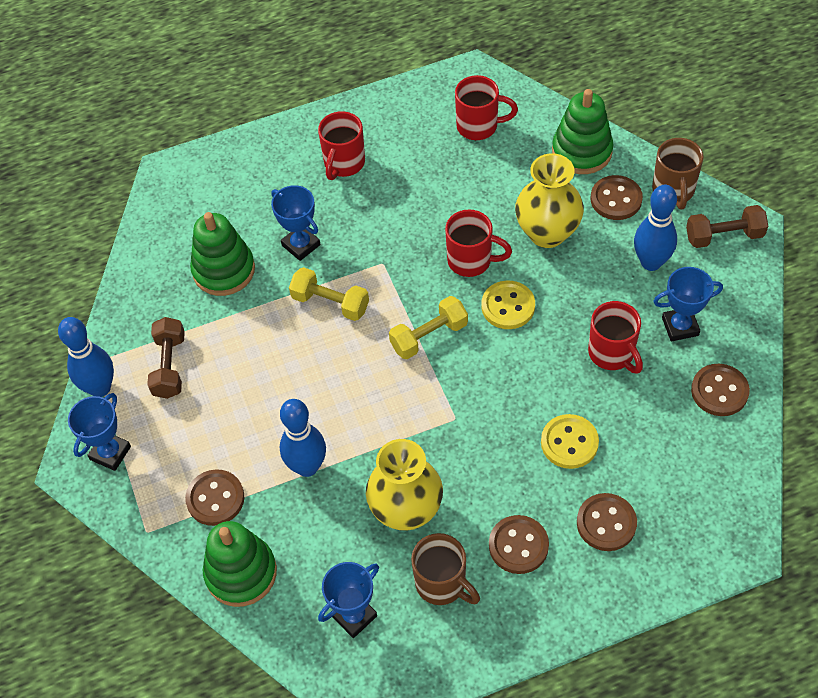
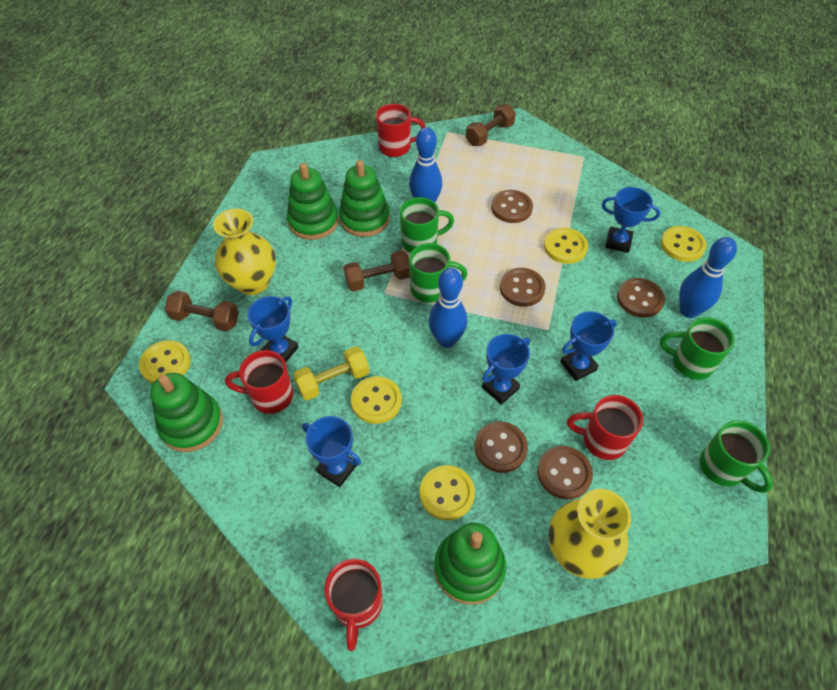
blue trophy: [68,393,131,471] [271,185,320,261] [318,562,379,638] [653,267,723,341] = 4 -> [247,296,299,363] [302,416,361,487] [482,334,530,405] [560,311,617,381] [602,187,660,253] = 5
brown dumbbell: [147,317,185,399] [686,205,768,248] = 2 -> [165,291,239,332] [344,251,410,292] [466,104,516,146] = 3
brown mug: [411,533,480,605] [652,138,704,209] = 2 -> none = 0
green mug: none = 0 -> [400,197,454,253] [409,243,468,303] [660,317,735,380] [700,420,773,493] = 4
green stacking toy: [190,212,255,296] [203,521,277,607] [552,89,613,174] = 3 -> [150,373,223,452] [287,163,339,240] [339,160,390,237] [434,523,506,605] = 4
yellow button: [481,280,535,329] [541,414,599,469] = 2 -> [139,340,191,384] [351,376,402,424] [420,465,475,521] [544,228,588,264] [661,226,706,262] = 5
yellow dumbbell: [289,267,369,321] [389,296,468,359] = 2 -> [293,346,369,401] = 1

